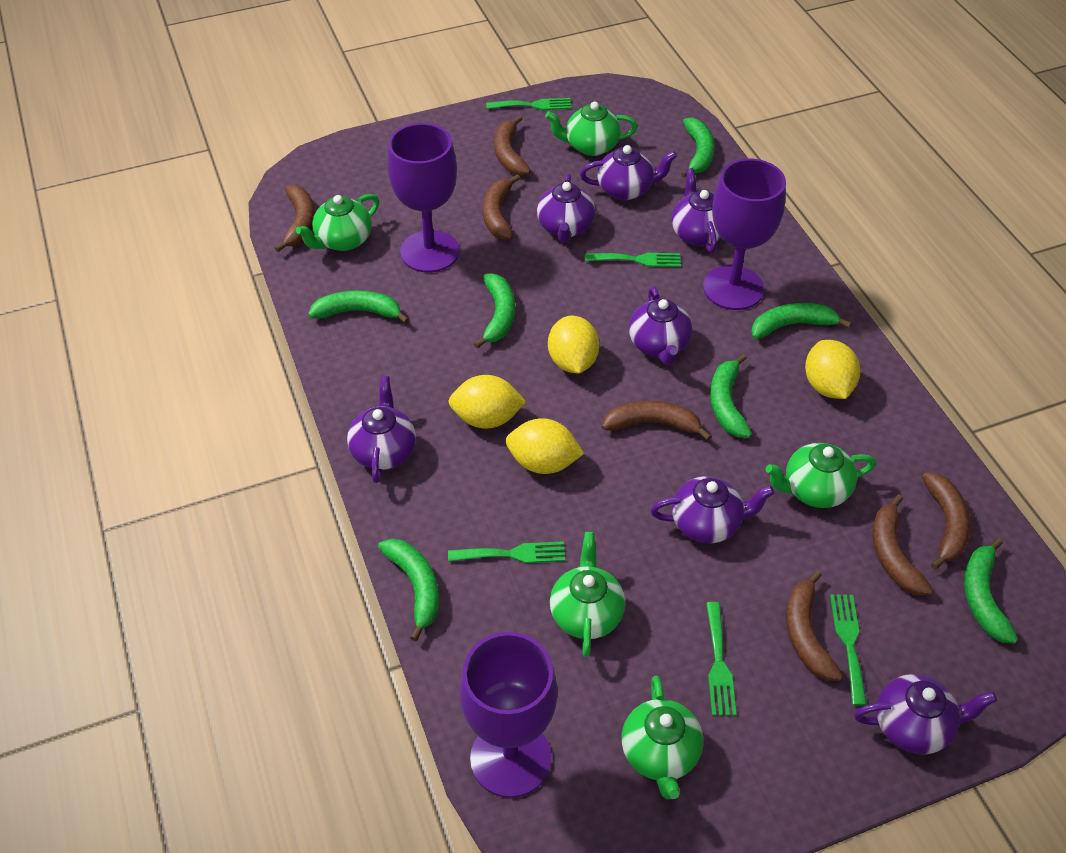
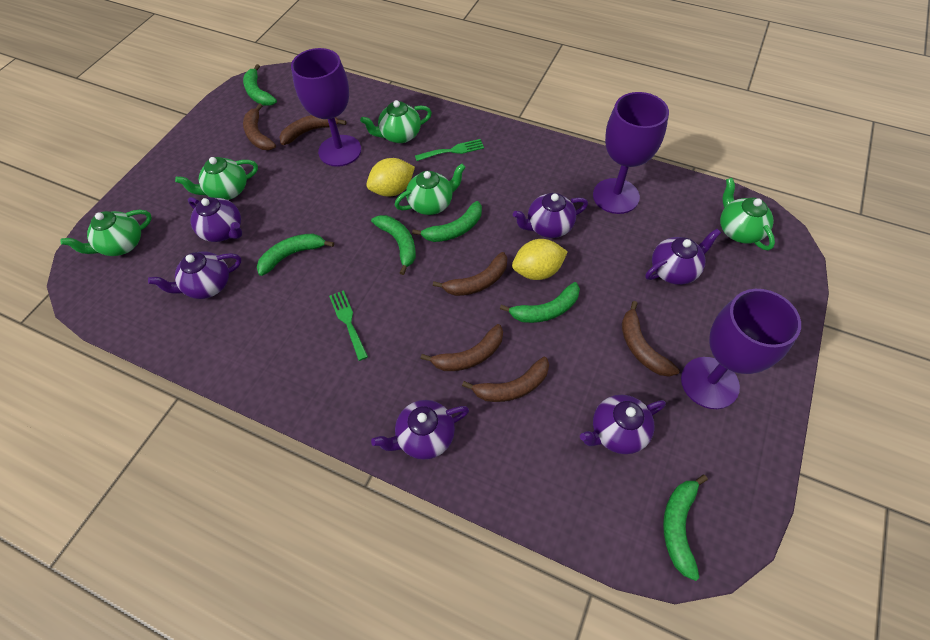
brown banana: [275,185,315,252] [483,174,520,240] [494,115,531,176] [602,401,712,441] [786,570,843,681] [872,494,933,595] [922,472,971,570] = 7 -> [243,103,276,150] [280,115,346,145] [421,324,503,371] [433,252,507,296] [462,357,549,402] [622,301,680,377] = 6
green banana: [308,290,409,324] [378,539,439,641] [474,273,515,349] [681,118,715,178] [710,354,752,438] [751,303,851,339] [964,538,1018,644] = 7 -> [243,64,277,106] [257,233,334,276] [371,215,416,275] [412,201,482,242] [500,282,580,323] [663,474,708,581] = 6
green fork: [448,541,565,563] [486,98,572,110] [585,253,681,267] [706,602,737,716] [830,594,867,706] = 5 -> [329,290,368,361] [415,139,484,161] = 2
purple teapot: [347,376,416,483] [537,173,595,243] [580,145,677,200] [629,286,692,365] [651,476,774,543] [671,168,721,253] [854,674,997,755] = 7 -> [148,251,241,299] [188,197,242,242] [371,400,469,460] [513,193,588,238] [580,395,666,454] [646,229,721,285] = 6
yellow lemon: [448,375,526,429] [506,418,584,474] [548,316,599,374] [805,340,860,399] = 4 -> [366,158,415,197] [512,239,568,280] = 2

